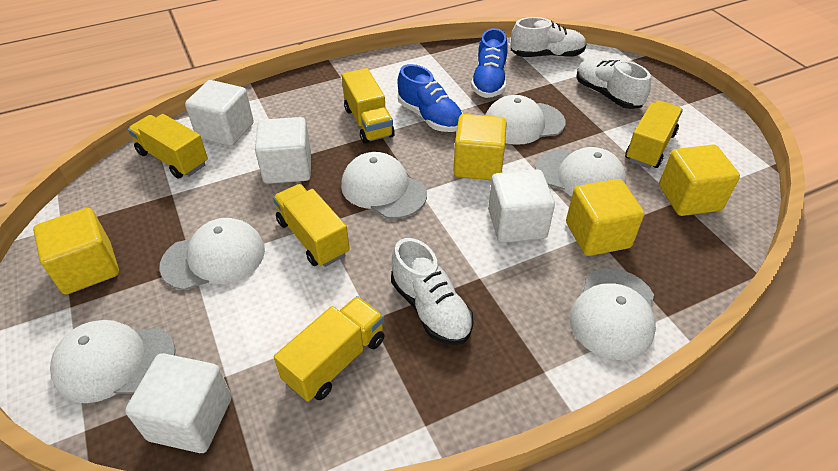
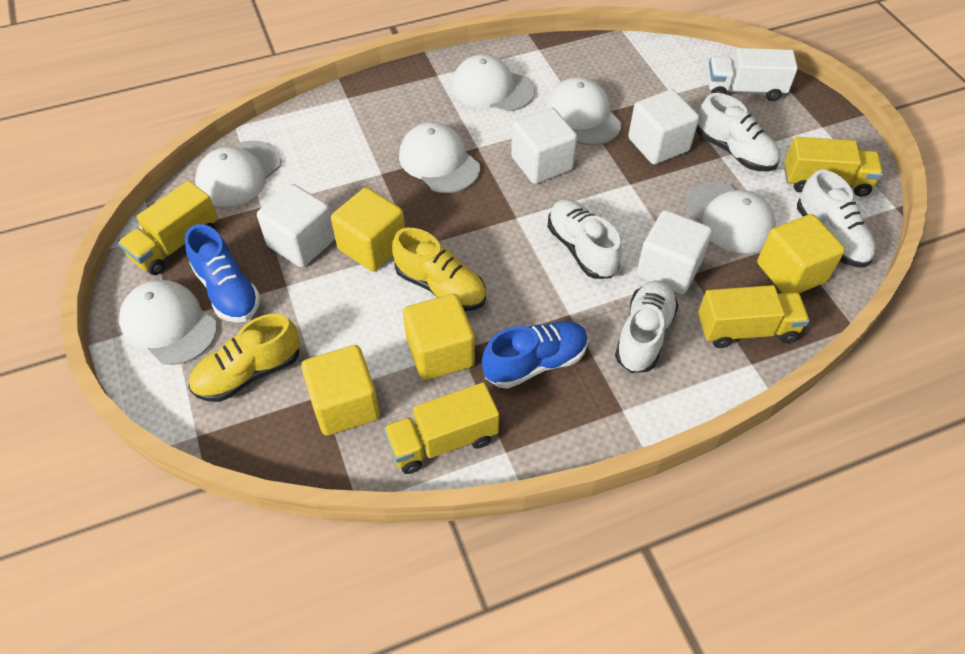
white shoe: [391,238,473,345] [510,17,586,58] [576,59,651,109] = 3 -> [548,199,622,279] [615,280,679,373] [696,93,780,171] [797,170,876,267] = 4
white truck: none = 0 -> [707,48,798,101] = 1
yellow shoe: none = 0 -> [189,314,300,402] [392,228,486,311] = 2
yellow truck: [128,114,208,179] [273,184,350,267] [274,296,385,402] [342,68,395,144] [625,100,683,169] = 5 -> [118,181,218,275] [383,382,499,474] [698,285,810,348] [784,137,883,197] = 4

